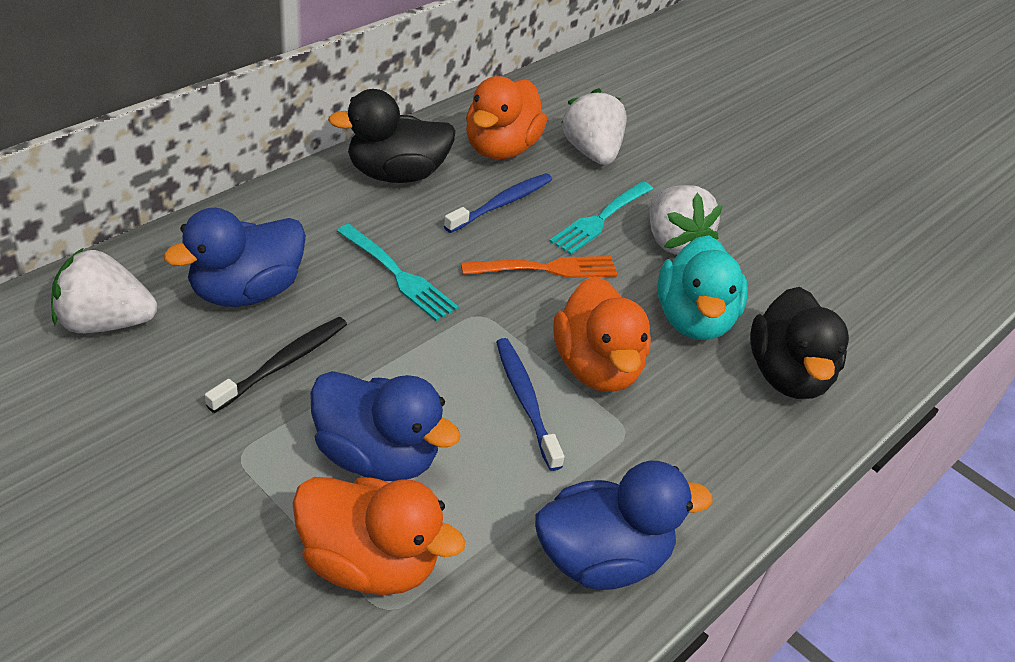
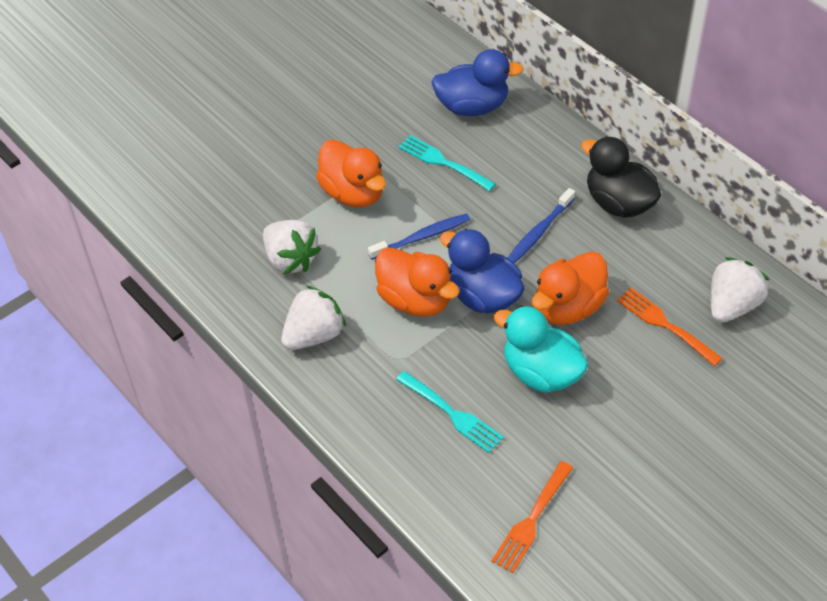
black duck: [328,89,456,183] [750,287,849,399] = 2 -> [581,136,662,218] = 1
black toothbrush: [205,317,347,413] = 1 -> none = 0
blue duck: [163,208,306,307] [310,371,461,481] [535,461,713,590] = 3 -> [431,49,523,116] [440,229,524,313] = 2
orange fork: [461,256,618,278] = 1 -> [491,461,573,573] [617,288,723,366] = 2

